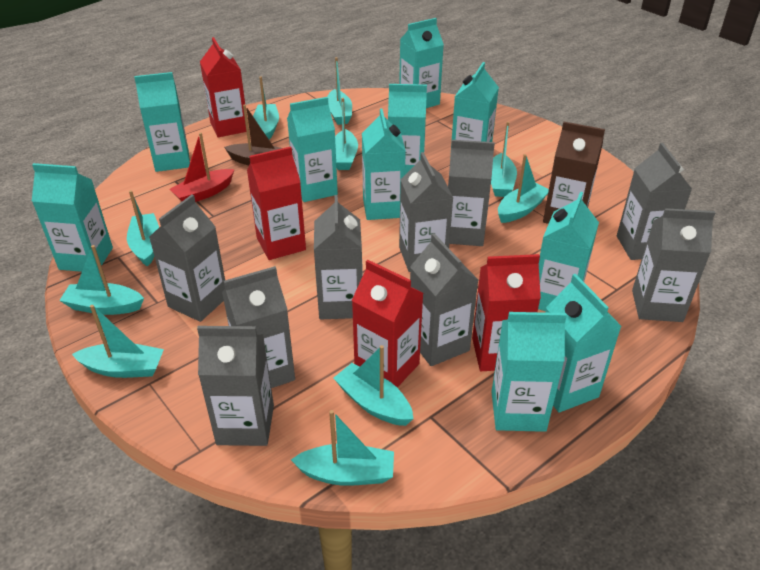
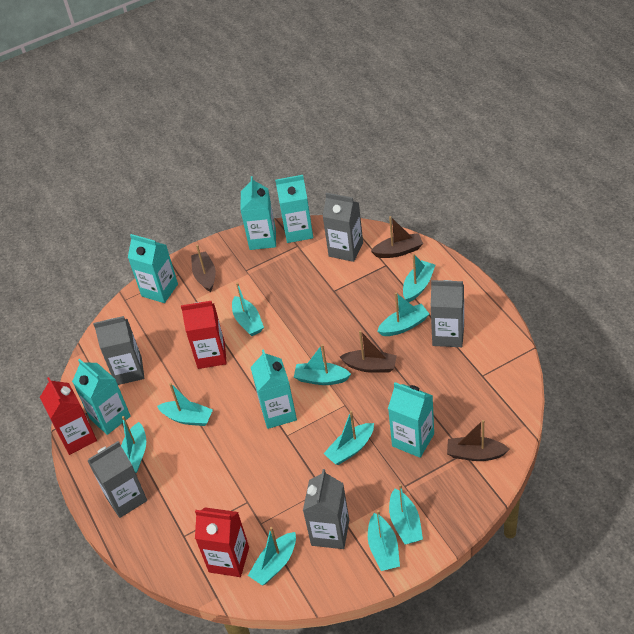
brown boat: [224,104,282,165] = 1 -> [191,245,216,292] [340,330,397,373] [371,216,423,258] [447,420,509,461] = 4
brown carton: [543,122,605,224] = 1 -> none = 0
grey carton: [149,195,225,322] [197,326,274,446] [222,266,295,388] [314,195,363,320] [399,152,453,272] [410,233,479,366] [448,140,495,246] [617,143,692,260] [632,208,715,322] = 9 -> [88,441,147,518] [93,316,144,385] [303,469,349,549] [323,193,363,262] [431,280,464,347] = 5
red boat: [170,133,234,202] = 1 -> none = 0
red carton: [200,37,247,137] [247,146,306,260] [352,260,423,387] [472,254,541,371] = 4 -> [40,377,97,455] [181,301,227,369] [195,507,249,577] = 3
turquoise carton: [32,163,113,272] [134,72,190,172] [287,97,338,202] [362,108,406,220] [388,84,427,174] [399,18,444,108] [450,62,499,157] [491,312,567,432] [538,192,599,311] [546,274,622,412] = 10 -> [72,359,131,435] [128,234,178,303] [241,176,276,250] [251,349,297,429] [275,175,313,243] [388,382,434,458] = 6

